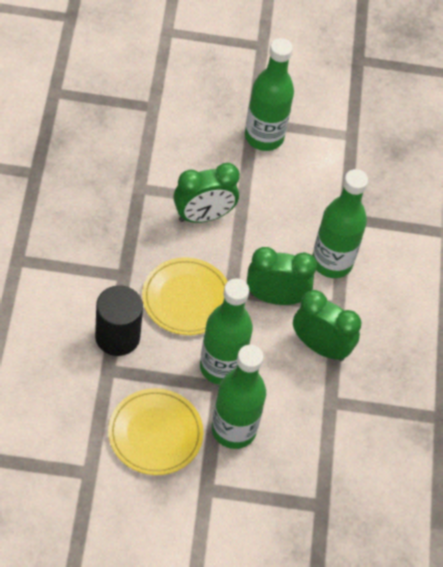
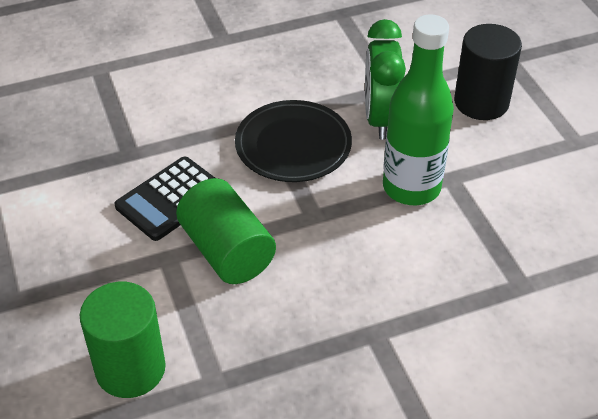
black calculator: none = 0 -> [115,157,215,241] = 1
black plate: none = 0 -> [235,100,352,182] = 1
green bottle: [200,278,253,385] [212,345,266,449] [245,38,294,151] [312,169,368,278] = 4 -> [383,15,454,205] = 1
green clock: [173,163,240,223] [247,247,317,305] [293,290,361,361] = 3 -> [365,19,406,140] = 1
green cylinder: none = 0 -> [80,282,166,398] [176,178,276,284] = 2
yellow plate: [108,388,204,475] [142,257,228,335] = 2 -> none = 0

